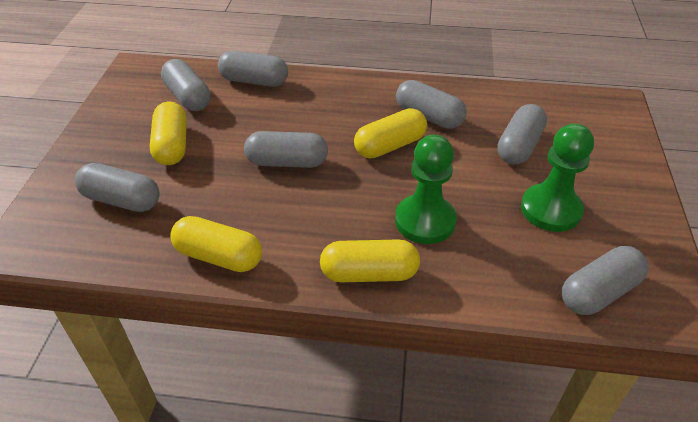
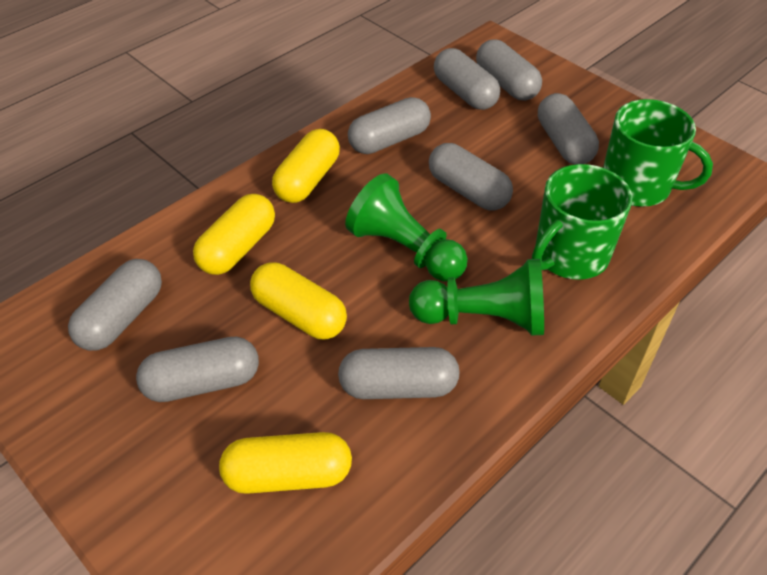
green mug: none = 0 -> [532,164,632,280] [603,99,713,207] = 2
grey capsule: [75,163,160,212] [161,59,210,111] [218,51,288,87] [244,131,328,168] [396,80,467,129] [497,104,547,165] [562,246,649,315] = 7 -> [68,259,162,351] [136,337,259,402] [338,347,460,399] [348,97,431,154] [429,143,513,211] [434,48,500,110] [476,39,542,101] [538,93,599,164] = 8

